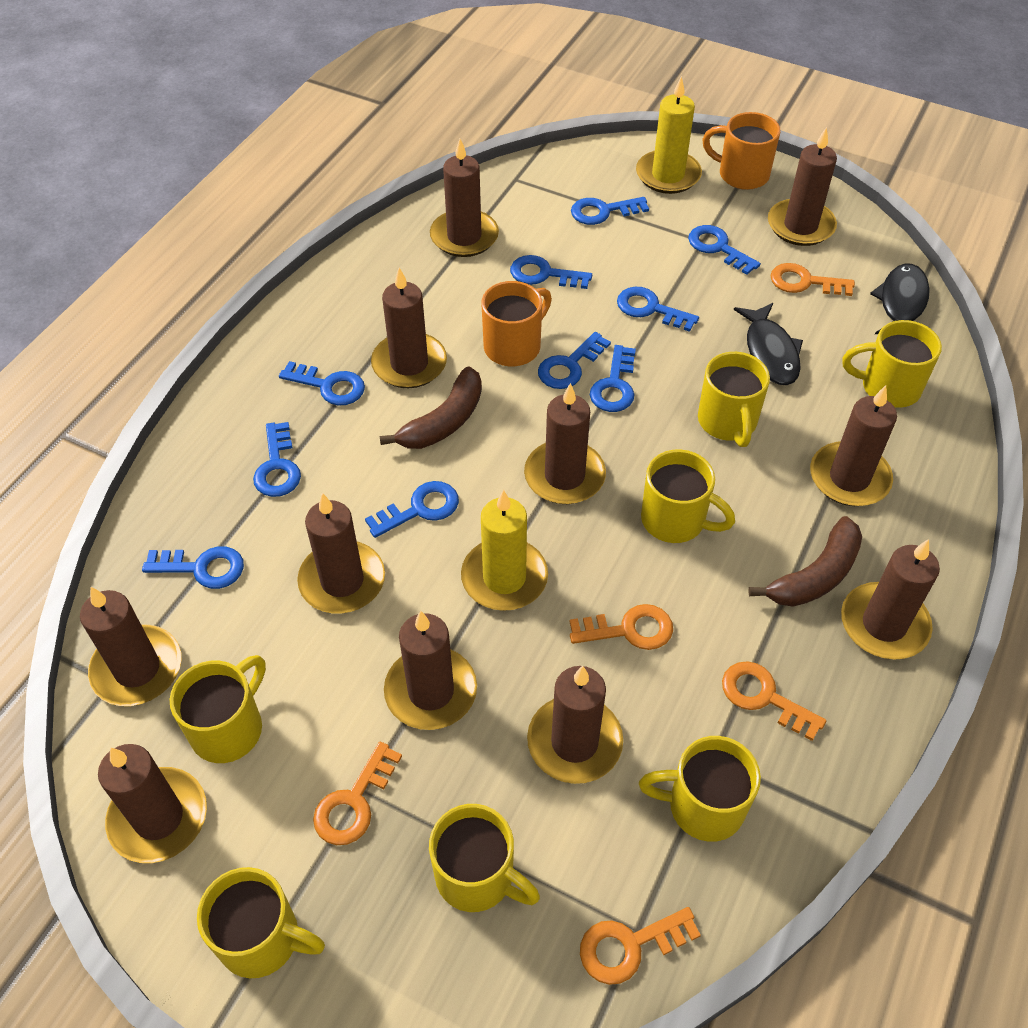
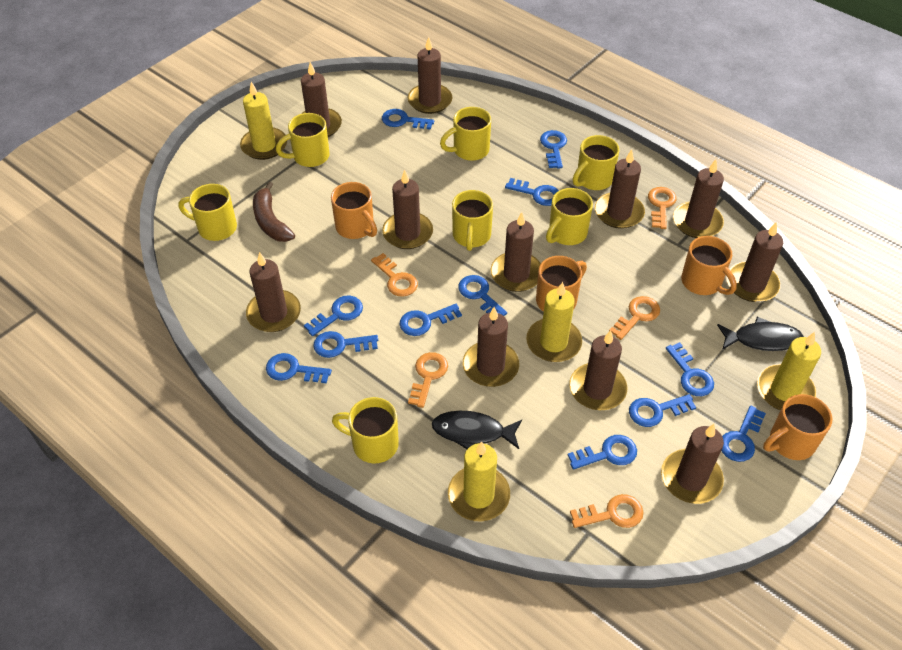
blue key: [142,546,244,589] [253,422,301,497] [279,361,365,406] [365,481,459,538] [510,255,592,289] [538,332,611,389] [571,197,649,225] [590,345,636,412] [617,287,699,332] [688,225,761,275] = 10 -> [266,353,332,383] [304,295,363,336] [313,331,378,358] [382,109,434,130] [399,304,462,336] [458,275,507,316] [505,178,559,206] [540,130,567,168] [568,435,637,470] [629,394,696,427] [666,342,714,396] [721,406,766,462] = 12
brown banana: [380,366,482,449] [748,516,862,607] = 2 -> [253,182,295,242] = 1
orange mug: [482,281,552,366] [702,112,780,190] = 2 -> [331,182,377,239] [536,256,587,312] [681,236,737,295] [763,394,833,460] = 4
yellow candle: [461,490,548,611] [636,76,702,194] = 2 -> [240,82,287,160] [448,441,510,522] [526,282,582,362] [757,332,821,410] = 4

